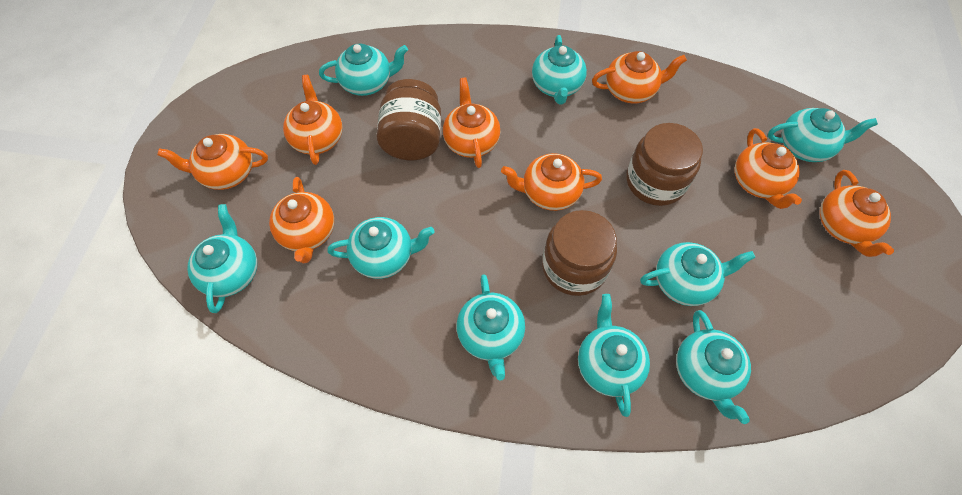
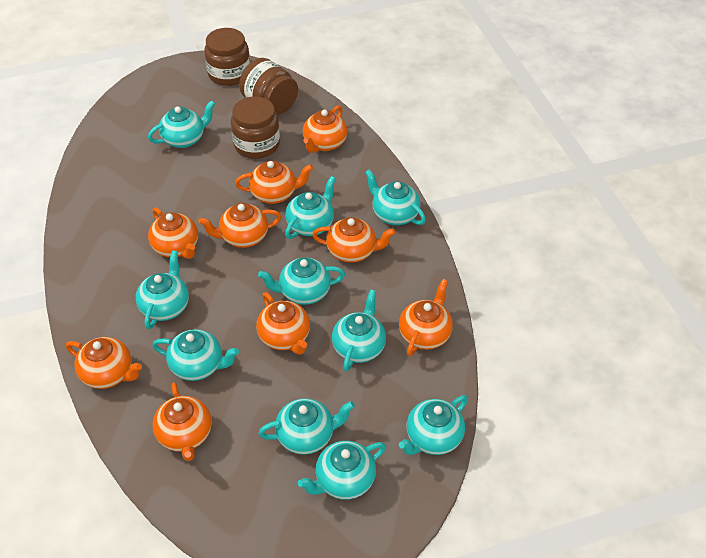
orange teapot: [157,134,268,190] [269,177,334,263] [283,75,342,165] [443,77,500,168] [501,153,602,211] [592,51,687,104] [735,128,802,209] [820,170,894,257] = 8 -> [66,337,142,389] [148,207,198,259] [153,382,212,461] [198,203,281,248] [235,161,313,204] [256,292,310,355] [303,105,347,153] [312,217,395,263] [399,279,453,356] = 9
turquoise teapot: [187,204,257,313] [319,44,408,96] [327,217,434,279] [457,274,525,380] [532,35,587,104] [578,294,650,417] [640,242,755,306] [676,310,751,424] [768,108,878,162] = 9 -> [136,250,189,329] [148,100,215,148] [152,329,239,381] [258,258,345,305] [258,398,355,455] [285,176,336,239] [298,441,386,500] [332,289,386,372] [365,169,426,225] [399,395,468,455] = 10

